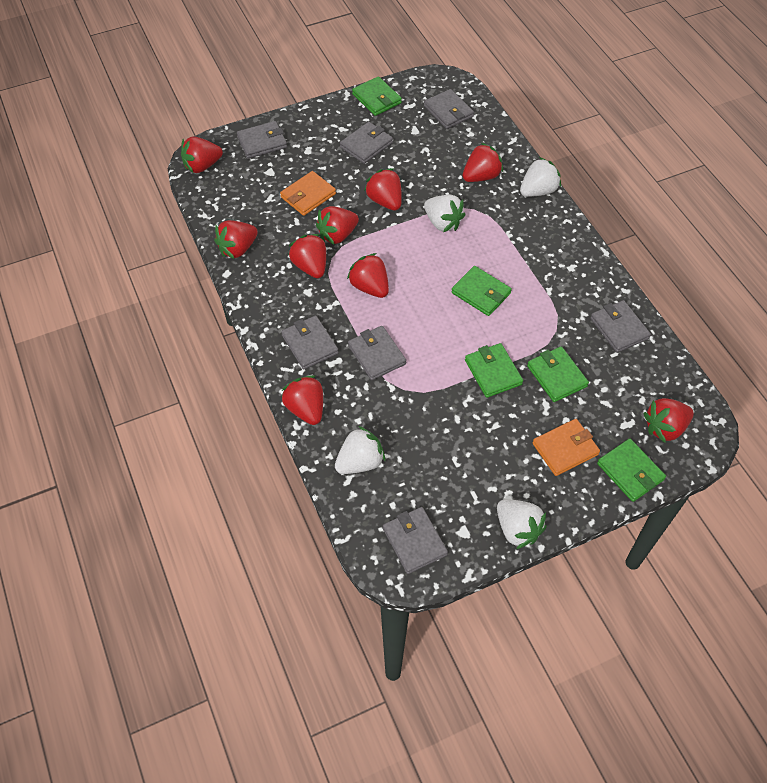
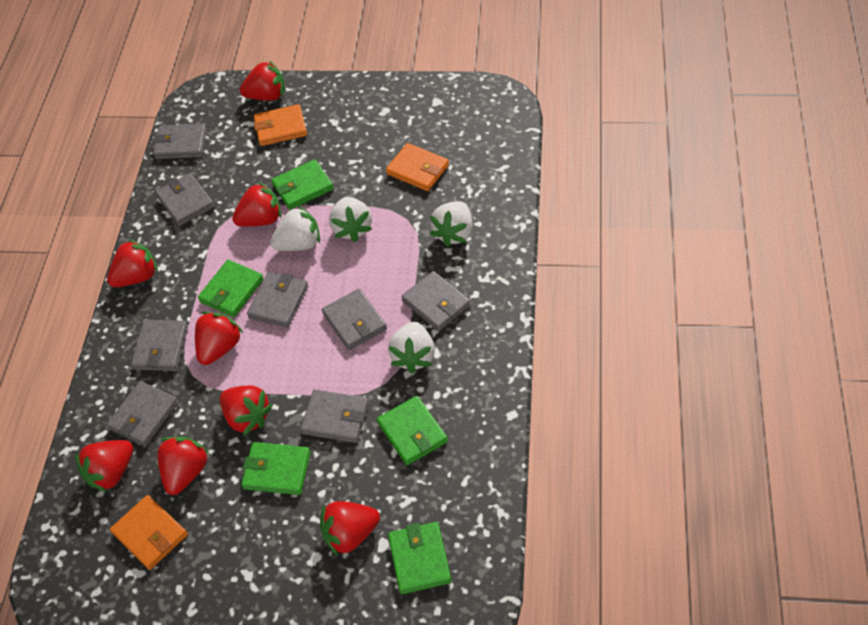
grey wallet: [237,121,287,159] [281,316,339,369] [340,122,393,164] [348,326,406,380] [383,507,448,574] [424,89,474,129] [590,300,651,353] = 7 -> [106,381,179,447] [131,320,188,371] [153,124,207,159] [155,173,215,226] [247,272,308,328] [300,390,369,443] [322,289,387,350] [402,271,471,331] = 8
orange wallet: [280,171,336,216] [533,419,600,476] = 2 -> [110,495,188,570] [254,104,307,146] [386,143,449,191] = 3
red strawberry: [181,136,223,173] [214,220,258,259] [281,375,323,425] [289,234,326,278] [316,206,359,244] [347,253,389,298] [364,169,402,210] [463,143,503,182] [643,398,694,443] = 9 -> [75,440,133,492] [107,239,158,287] [157,437,209,495] [195,312,243,365] [220,385,273,436] [232,182,281,227] [240,60,285,101] [320,501,380,556] = 8

